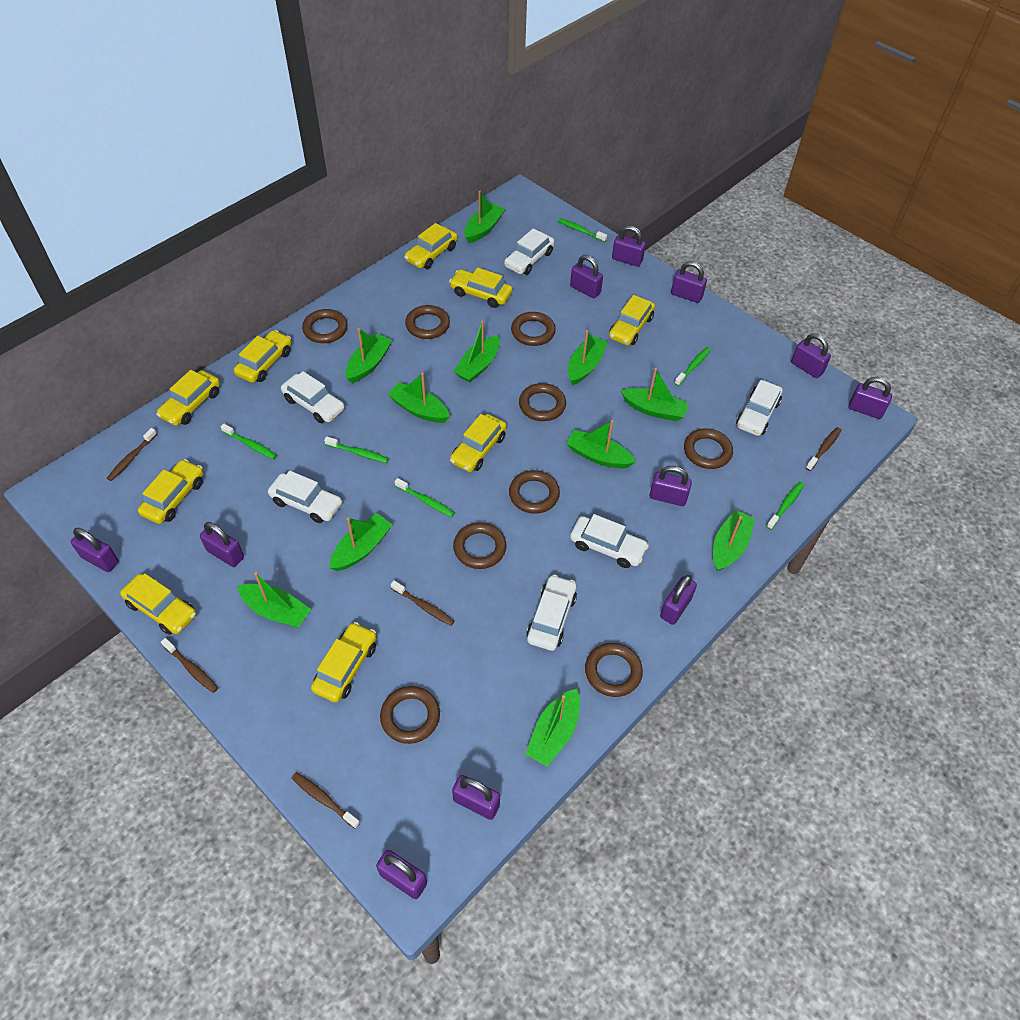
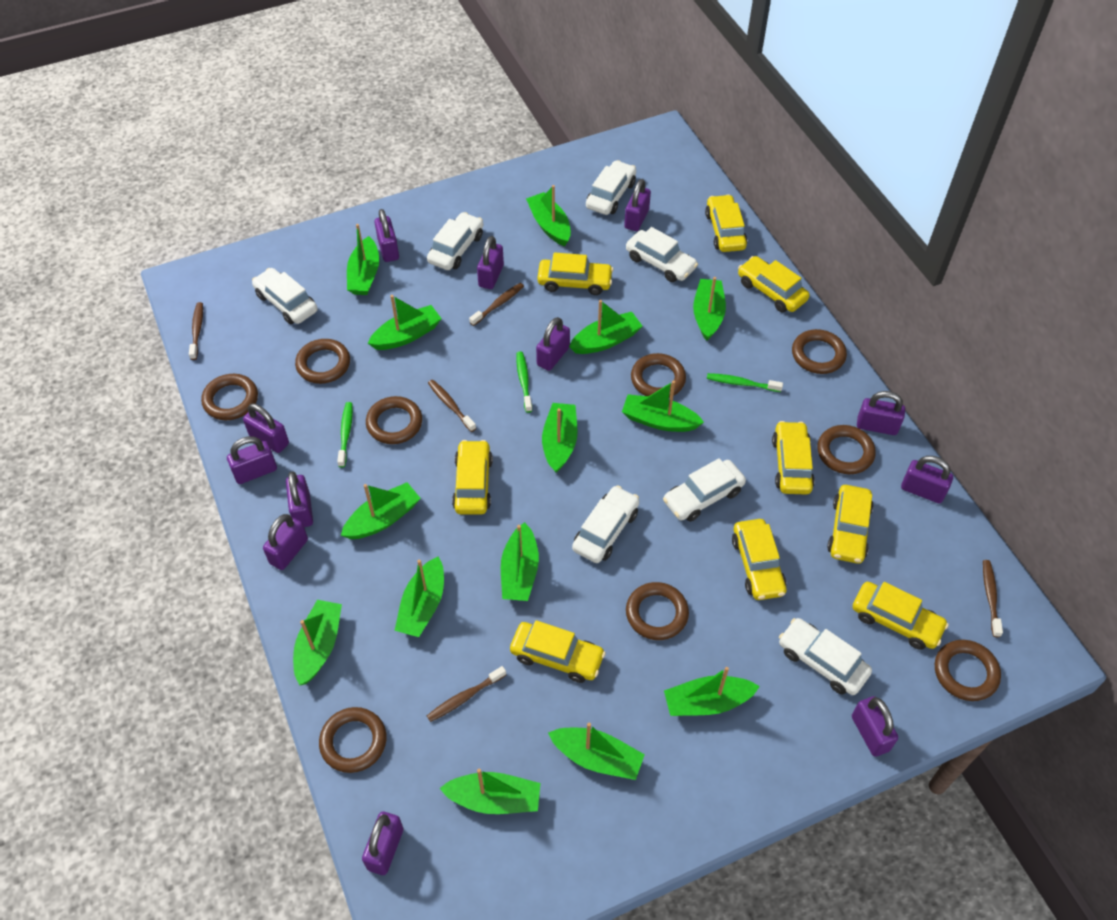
green boat: [237,572,311,628] [330,513,392,571] [346,328,392,383] [388,373,450,423] [454,321,500,383] [464,191,505,243] [525,689,580,767] [566,420,636,468] [568,330,608,385] [621,368,689,421] [713,510,755,571] = 11 -> [293,600,342,685] [341,482,421,539] [347,224,379,295] [368,295,442,350] [394,556,444,637] [439,768,541,814] [501,522,539,601] [526,185,571,246] [542,403,578,473] [548,723,645,780] [569,300,642,354] [622,381,704,432] [664,667,760,716] [693,277,726,341] = 14
green toothbrush: [220,423,277,459] [324,436,389,463] [395,478,455,517] [558,218,607,242] [674,347,711,386] [766,482,804,530] = 6 -> [337,402,353,467] [516,351,532,413] [707,373,783,392] = 3
purple padlock: [71,528,119,572] [200,522,244,567] [376,850,427,899] [452,775,500,820] [570,255,603,298] [612,226,646,267] [650,466,692,506] [660,575,697,625] [671,261,707,303] [791,333,831,378] [848,377,892,419] = 11 -> [227,436,277,484] [243,404,289,453] [263,514,308,570] [286,471,313,527] [362,812,403,875] [374,209,399,262] [477,236,504,289] [536,317,570,371] [624,179,651,231] [852,696,898,757] [857,391,905,435] [901,456,953,503] = 12
white car: [268,471,342,523] [281,371,345,423] [504,228,554,275] [526,575,577,651] [570,514,649,568] [736,380,783,436] = 6 -> [252,268,318,324] [427,212,483,270] [572,486,639,563] [586,160,636,215] [626,227,698,282] [663,458,746,522] [779,618,872,695] = 7

